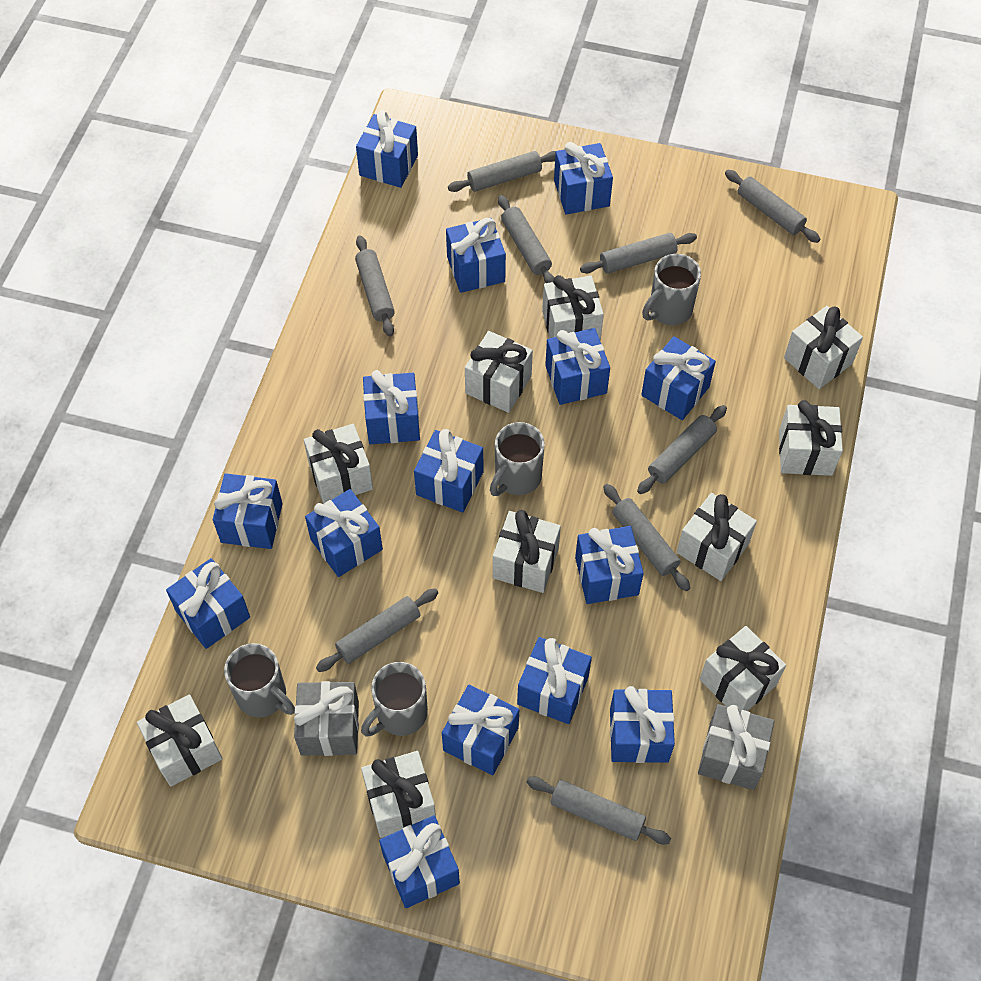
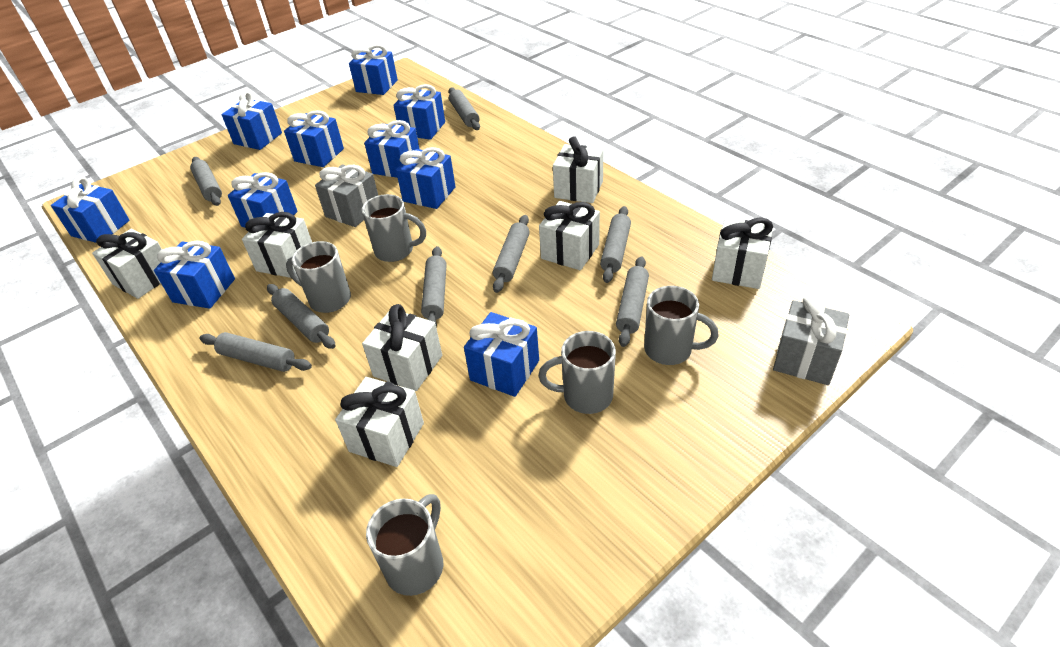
blue gift: [166,558,250,649] [213,473,283,549] [305,489,383,577] [356,110,418,188] [363,370,420,444] [379,815,460,908] [414,429,483,513] [442,685,519,775] [446,218,506,293] [517,637,592,724] [545,328,610,405] [554,142,613,215] [575,526,644,604] [610,686,675,763] [641,336,716,420] = 15 -> [51,177,130,243] [154,241,235,309] [222,91,282,150] [228,172,298,228] [284,110,344,167] [349,44,398,95] [364,120,419,178] [393,84,445,140] [396,147,456,209] [464,312,539,397] = 10
grey mug: [224,643,295,717] [361,662,428,737] [490,422,545,496] [642,254,701,325] = 4 -> [286,241,351,313] [362,194,426,262] [366,494,443,596] [538,331,616,414] [644,286,719,365] = 5
grey rolling pin: [316,588,438,672] [355,236,395,337] [448,151,556,192] [498,195,555,283] [526,777,671,844] [580,233,697,274] [603,484,690,591] [637,405,727,494] [725,170,820,243] = 9 -> [190,157,222,206] [200,332,312,372] [267,284,336,349] [421,246,446,327] [449,87,480,130] [493,215,530,293] [600,206,631,283] [616,256,649,347] = 8
white gift: [137,694,223,787] [304,424,373,504] [361,751,436,838] [465,331,533,413] [493,510,561,593] [542,275,604,341] [677,493,757,581] [700,626,786,711] [779,400,843,476] [784,306,863,389] = 10 -> [92,229,162,299] [242,212,312,278] [335,377,424,467] [362,304,442,391] [539,201,600,270] [553,136,604,203] [712,218,773,289] = 7

